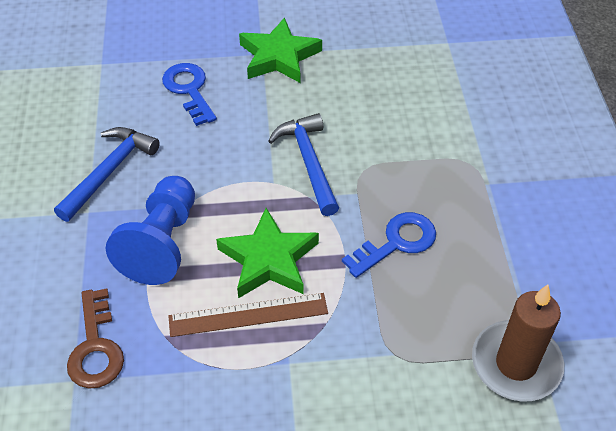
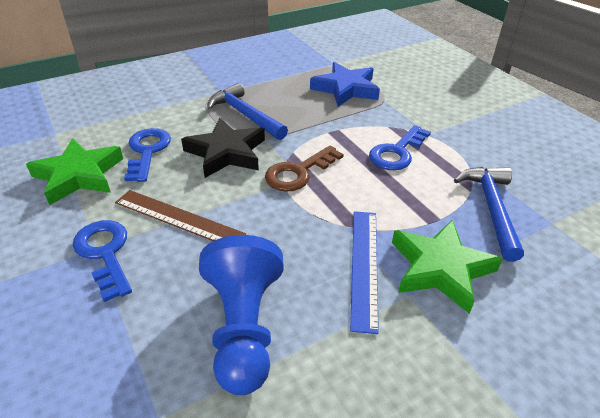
black star: none = 0 -> [181,118,265,178] = 1
blue key: [162,63,217,126] [342,212,436,278] = 2 -> [73,220,132,302] [124,128,171,182] [369,125,431,170] = 3
blue ruler: none = 0 -> [350,211,379,334] = 1
blue star: none = 0 -> [310,62,380,107] = 1
brown candle: [472,284,564,402] = 1 -> none = 0

